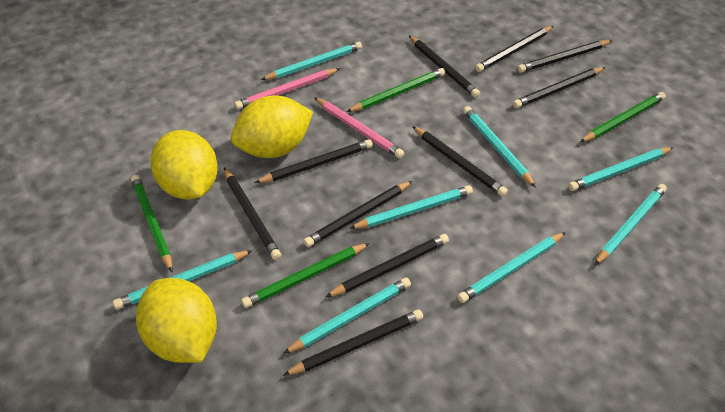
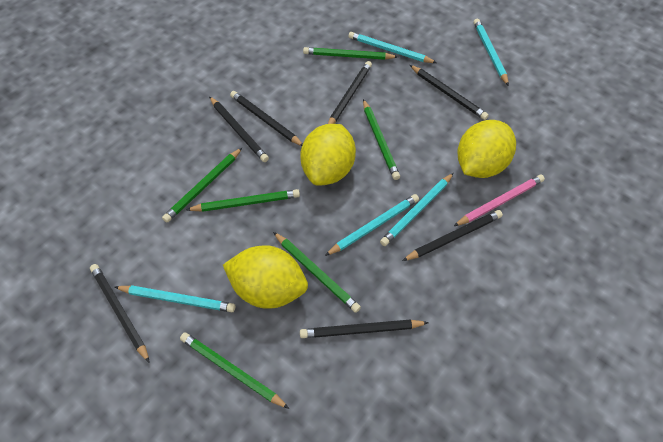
black pencil: [224,168,281,260] [255,139,373,183] [283,309,423,376] [304,181,412,247] [326,234,449,297] [409,36,480,98] [412,126,508,197] [475,26,553,72] [513,67,605,108] [517,40,612,73] = 10 -> [90,264,150,363] [209,96,269,162] [230,91,303,146] [300,319,429,338] [328,61,372,124] [402,210,503,261] [410,65,489,120] = 7
green pencil: [131,175,173,272] [241,243,370,308] [347,68,445,112] [580,92,666,142] = 4 -> [162,147,243,222] [180,332,289,409] [186,189,300,212] [273,232,361,313] [303,47,398,60] [363,99,400,180] = 6
pink pencil: [235,68,340,110] [314,97,404,158] = 2 -> [454,175,545,226] = 1
turquoise pencil: [113,250,253,310] [261,42,362,80] [283,278,411,354] [349,185,473,229] [457,232,566,303] [463,106,536,187] [568,147,674,191] [594,184,667,266] = 8 -> [115,285,235,312] [325,194,419,256] [349,32,437,63] [380,173,454,246] [474,19,509,86] = 5

